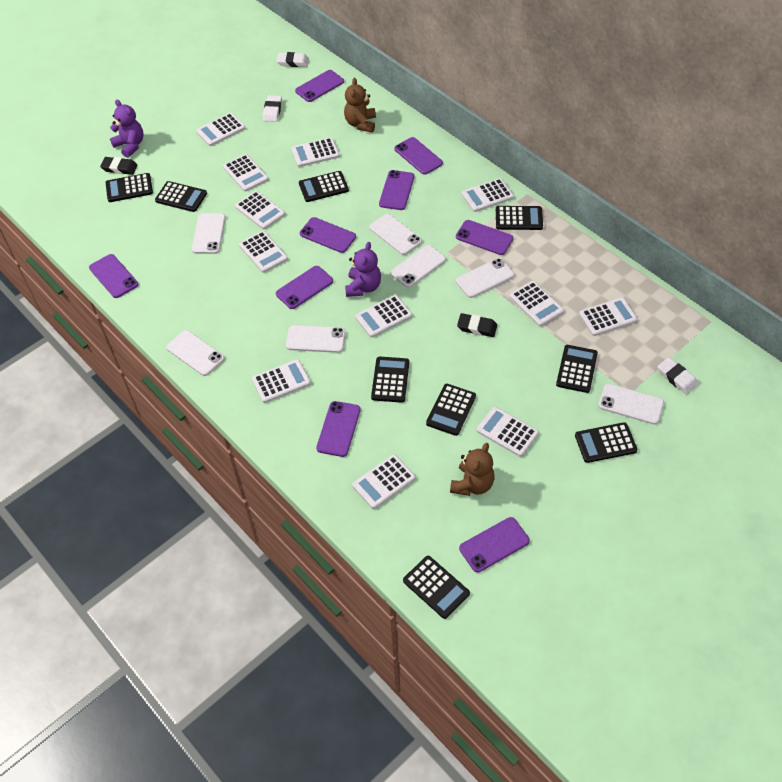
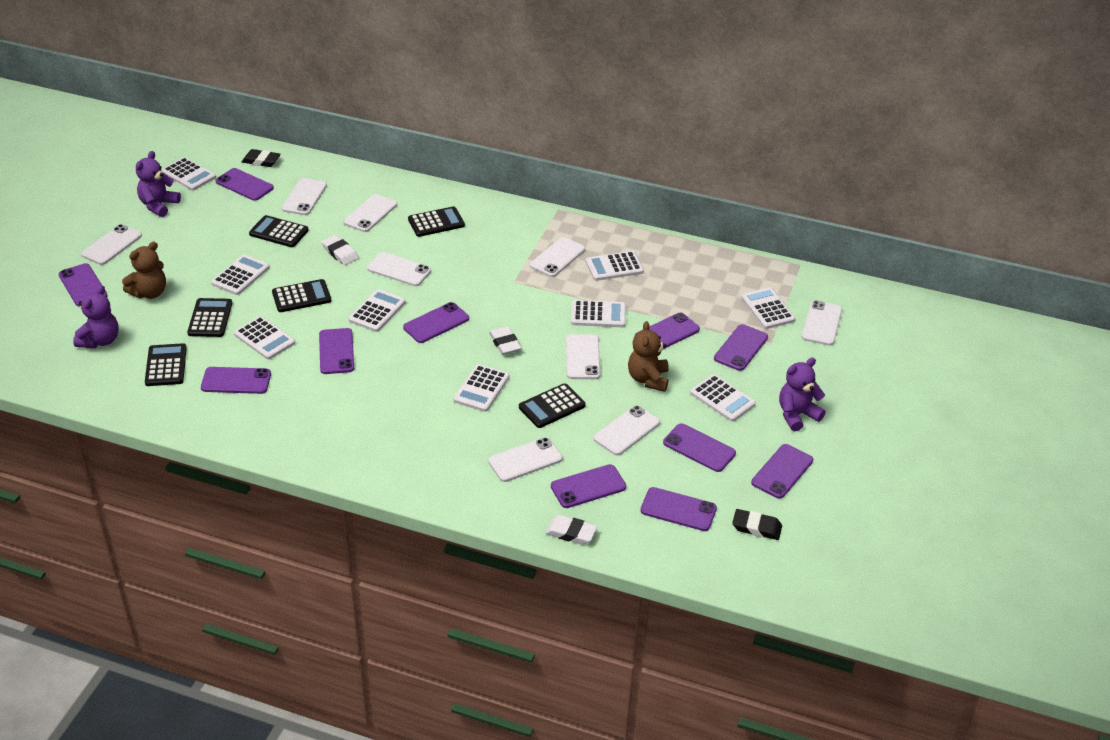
black calculator: [106,173,153,202] [155,181,207,212] [299,171,349,202] [371,357,409,403] [403,556,470,619] [426,384,476,436] [496,206,543,230] [556,345,598,393] [575,422,638,463] = 9 -> [145,343,187,386] [187,298,232,337] [249,215,309,247] [272,279,331,312] [408,206,465,237] [519,383,586,428] = 6
purple phone: [89,254,138,298] [276,266,333,309] [295,70,344,102] [300,217,356,253] [316,401,361,457] [379,170,414,210] [394,137,443,175] [456,220,514,255] [459,517,530,573] = 9 -> [59,263,107,307] [201,367,271,394] [216,168,274,201] [319,328,354,374] [403,302,469,343] [551,464,626,508] [635,313,700,349] [640,487,717,531] [663,424,736,472] [714,324,768,371] [751,444,813,499] = 11
purple teddy bear: [110,100,144,158] [345,242,381,297] = 2 -> [73,285,119,349] [136,151,181,217] [779,358,826,431] = 3
white calculator: [196,113,245,146] [223,154,269,192] [235,191,285,229] [239,231,288,273] [252,359,311,403] [291,137,340,167] [352,454,416,509] [355,295,412,337] [462,178,514,212] [477,407,539,457] [509,281,564,327] [579,297,638,336] = 12 -> [161,157,216,190] [211,254,270,295] [234,316,295,360] [349,289,406,332] [453,364,509,412] [571,300,626,327] [586,251,644,281] [690,374,756,422] [741,287,795,329] = 9
white phone: [166,330,225,376] [192,213,226,254] [286,325,346,353] [369,214,422,255] [391,245,446,288] [456,258,514,298] [598,384,664,425] = 7 -> [81,224,142,265] [281,178,327,215] [343,194,397,232] [367,252,431,286] [488,437,563,482] [530,237,585,277] [566,334,600,379] [593,405,660,455] [802,300,842,346] = 9

